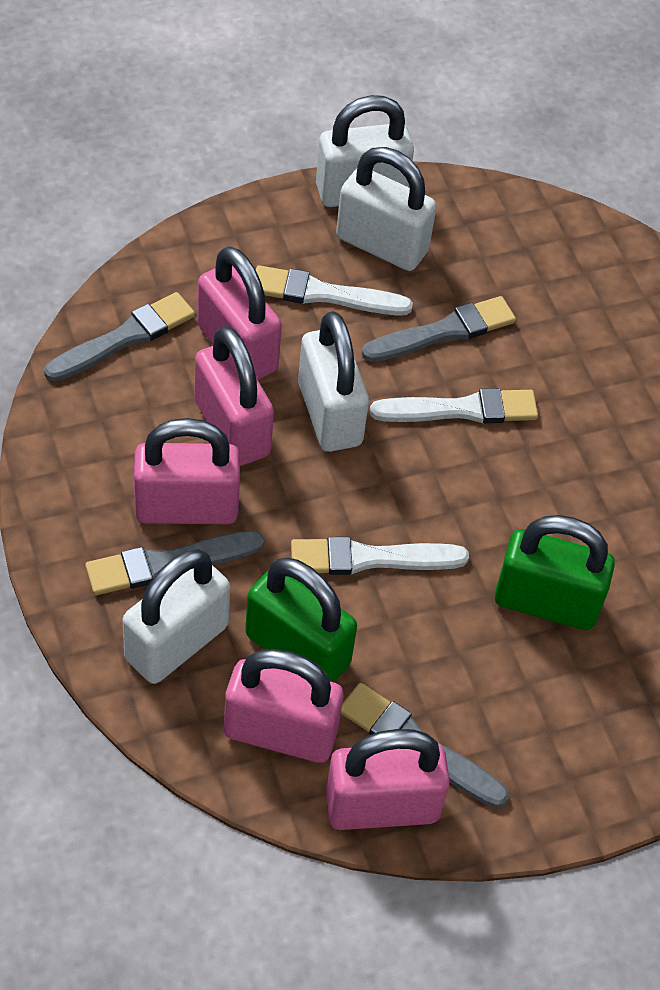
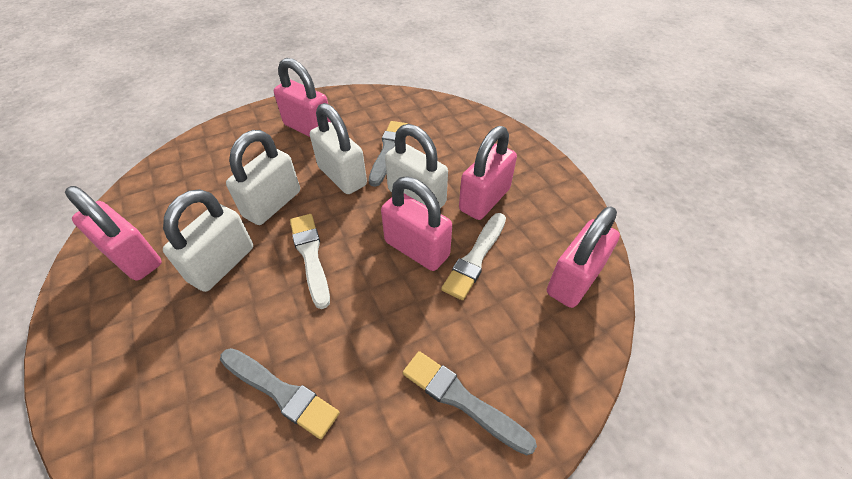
green padlock: [245,557,357,682] [495,515,615,630] = 2 -> none = 0
grey brush: [44,292,195,382] [85,531,264,595] [341,683,509,808] [362,296,516,362] = 4 -> [220,348,340,439] [369,121,408,187] [403,351,537,455] = 3
white brush: [256,265,413,316] [291,537,469,575] [370,388,538,423] = 3 -> [290,214,330,309] [441,213,506,300] = 2

